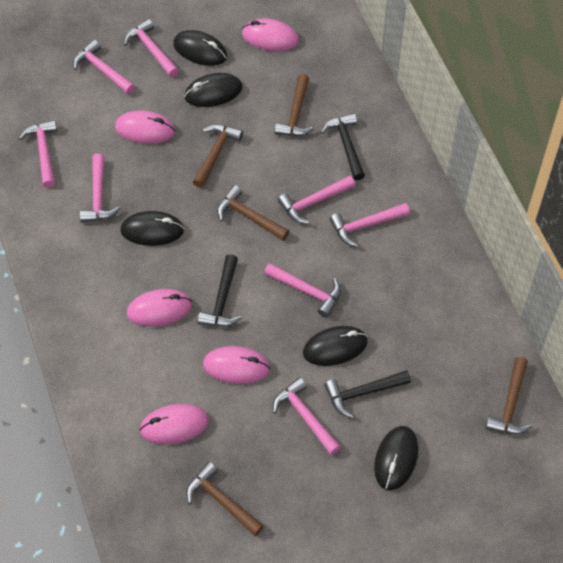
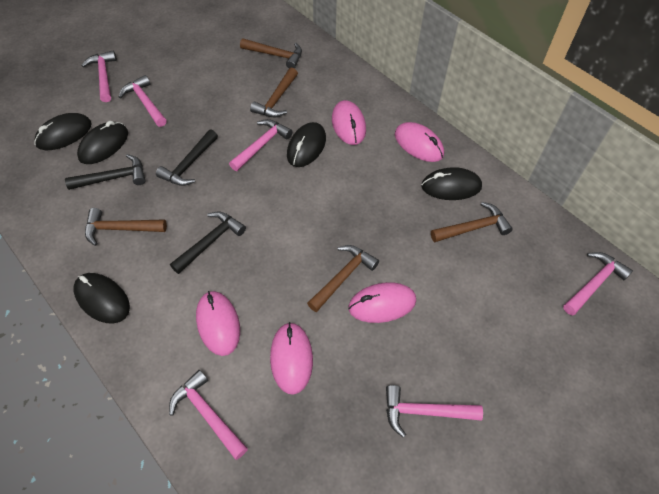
pink hammer: [19,120,57,188] [73,40,135,94] [80,154,121,222] [124,19,179,77] [264,263,341,318] [273,377,341,455] [278,176,355,224] [329,203,410,247] = 8 -> [81,51,117,102] [119,75,167,127] [169,370,248,460] [229,119,293,171] [386,385,483,438] [563,252,633,316] = 6

